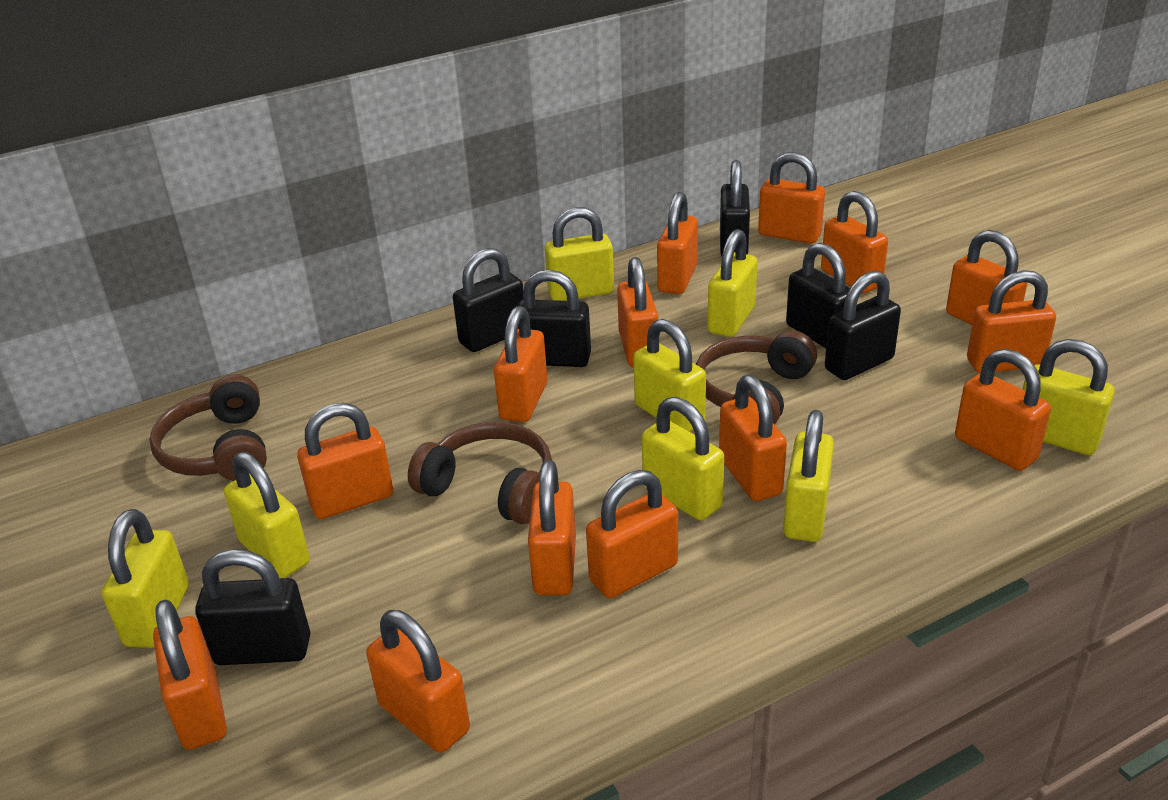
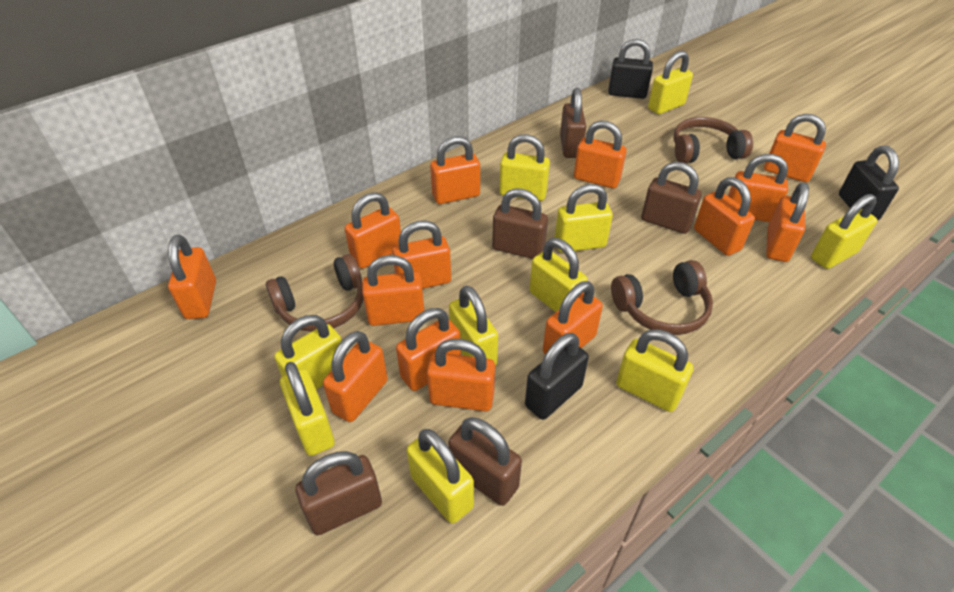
black padlock: [195,549,310,665] [453,248,524,352] [518,270,591,367] [720,160,750,256] [786,243,850,348] [825,271,901,380] = 6 -> [525,333,589,420] [608,39,653,99] [839,146,899,221] = 3
brown padlock: none = 0 -> [296,451,382,535] [448,417,522,506] [492,188,548,259] [560,88,586,158] [641,162,702,234] = 5
yellow padlock: [102,509,189,648] [224,452,310,578] [544,207,614,301] [633,319,706,432] [642,397,724,520] [707,229,758,337] [783,410,834,542] [1022,339,1115,455] = 8 -> [274,315,342,390] [280,362,335,456] [407,429,474,524] [449,285,498,366] [499,134,550,201] [529,238,587,312] [555,184,613,253] [616,330,693,412] [648,51,693,114] [811,194,877,269] = 10

